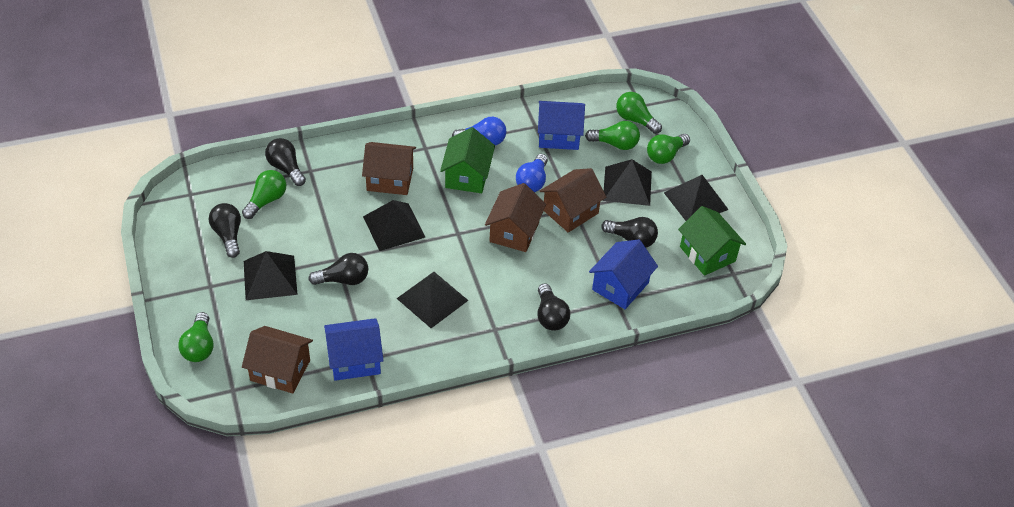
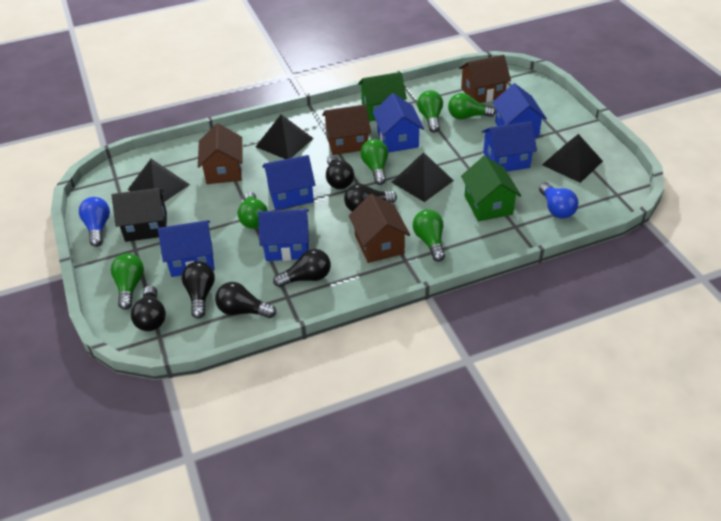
black house: none = 0 -> [111,188,167,242] = 1
black light bulb: [209,203,241,258] [265,138,306,186] [308,253,368,285] [537,283,571,331] [601,217,658,247] = 5 -> [131,286,166,331] [182,261,215,319] [215,282,276,318] [273,249,331,287] [326,156,354,189] [344,183,397,212] = 6
black pyramid: [244,251,298,300] [363,200,426,251] [396,272,469,328] [603,159,652,206] [664,175,729,221] = 5 -> [128,159,190,202] [256,114,314,159] [391,152,454,202] [542,134,603,183] = 4
blue house: [324,318,384,381] [538,101,585,150] [589,240,658,309] = 3 -> [158,220,214,277] [258,209,309,261] [262,155,315,210] [373,93,424,153] [482,121,537,171] [492,83,547,138] = 6
green light bulb: [178,312,214,362] [242,170,286,219] [585,121,640,150] [616,92,662,134] [647,134,690,164] = 5 -> [111,253,144,310] [238,192,268,229] [360,139,388,185] [413,210,445,262] [417,90,443,133] [448,93,496,120] = 6

